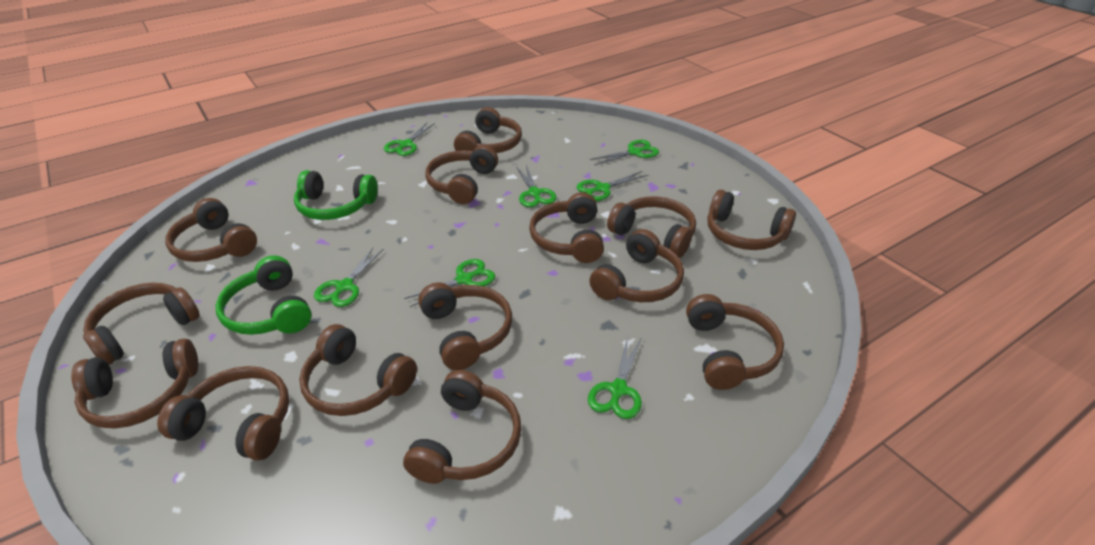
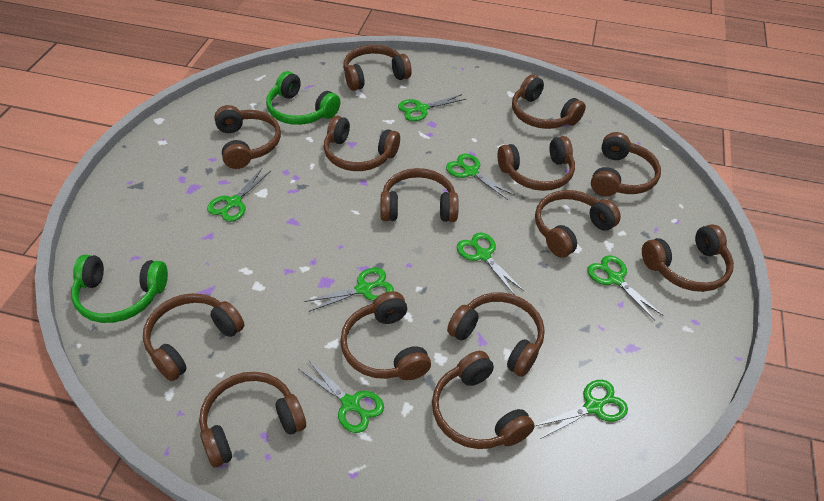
green scissors: [314,248,383,307] [384,123,435,156] [404,259,496,307] [516,165,557,207] [577,171,648,201] [588,336,642,419] [590,140,659,166] = 7 -> [207,169,271,222] [299,360,384,433] [304,268,394,312] [398,94,466,121] [446,154,515,200] [457,233,524,294] [535,380,628,439] [587,255,664,320] = 8

